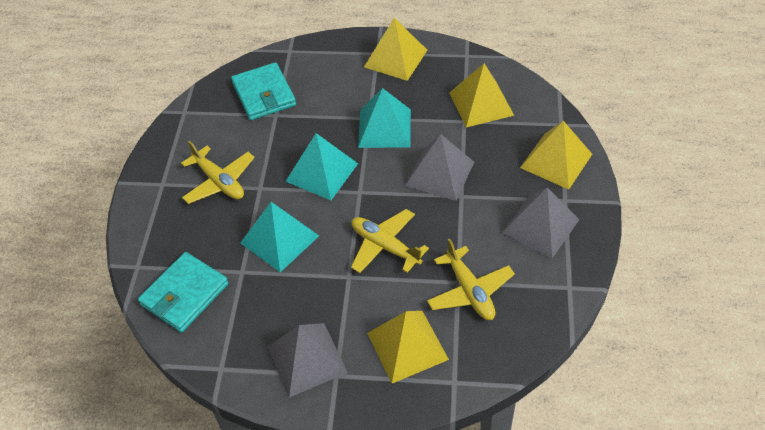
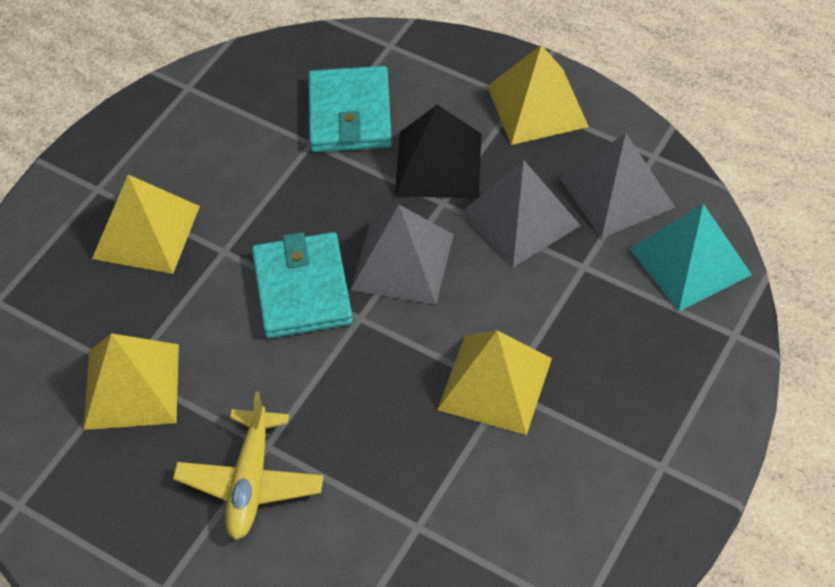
black pyramid: none = 0 -> [395,105,481,199] = 1
turquoise pyramid: [240,202,319,272] [285,133,358,200] [358,88,411,148] = 3 -> [629,204,752,311] = 1
yellow plane: [181,141,255,204] [351,209,429,273] [427,238,515,320] = 3 -> [173,391,324,540] = 1

